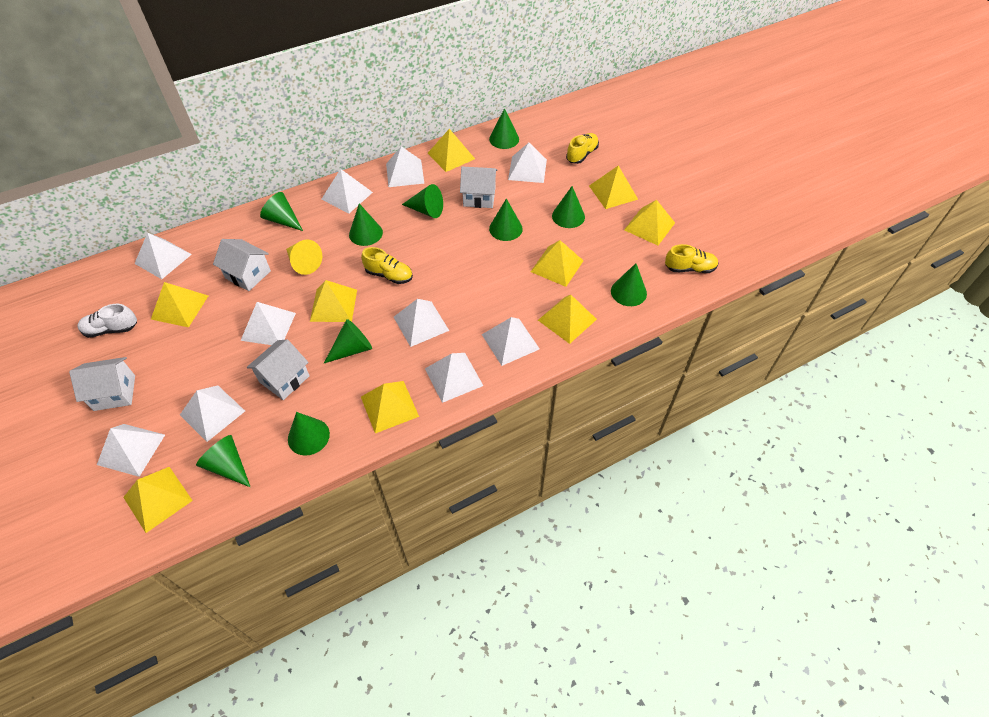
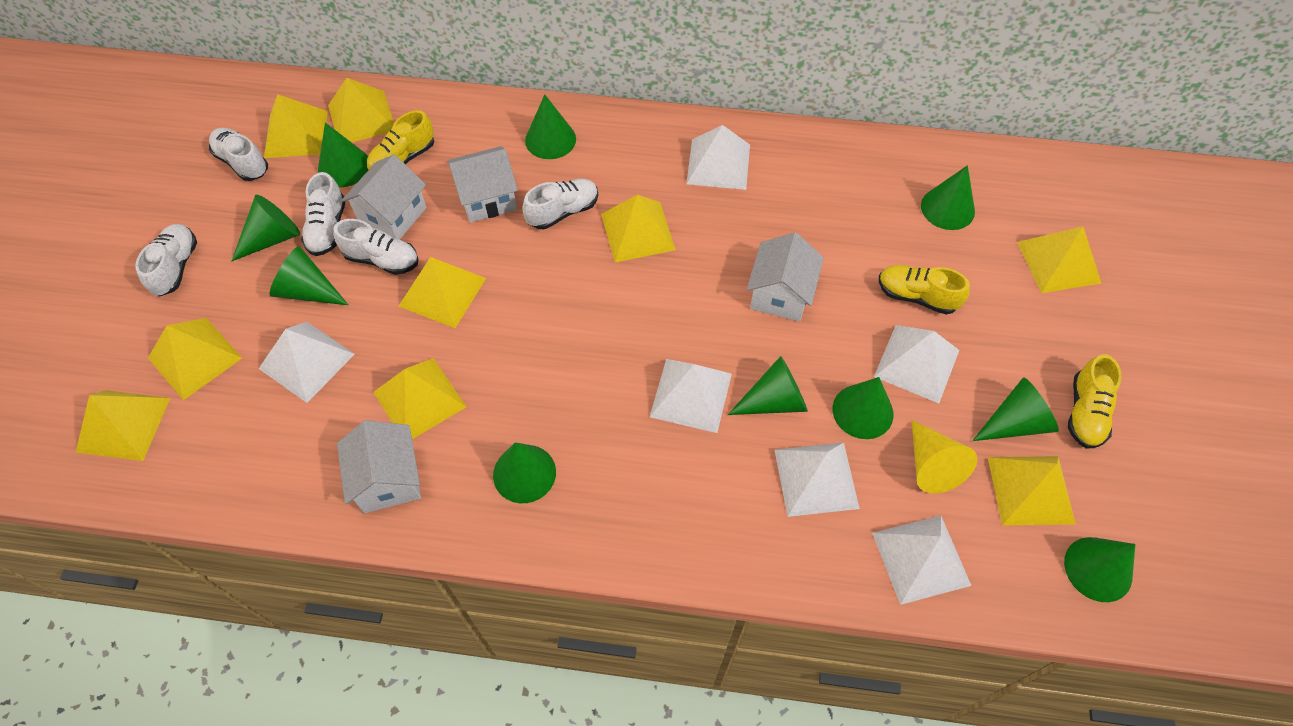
white pyramid: [97,424,165,477] [134,233,192,279] [180,385,245,442] [240,302,296,345] [321,169,373,213] [386,146,424,187] [394,299,449,347] [425,353,483,403] [482,317,540,366] [508,143,547,183] = 10 -> [259,322,355,403] [650,359,732,433] [686,125,750,190] [775,442,860,517] [872,515,972,605] [874,325,959,403] = 6
white shoe: [77,304,137,338] = 1 -> [136,224,197,297] [209,128,268,181] [301,172,345,256] [333,219,419,275] [522,179,598,229] = 5

